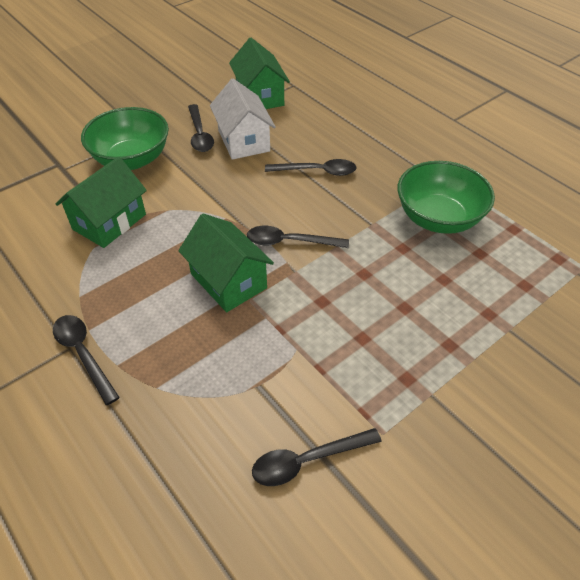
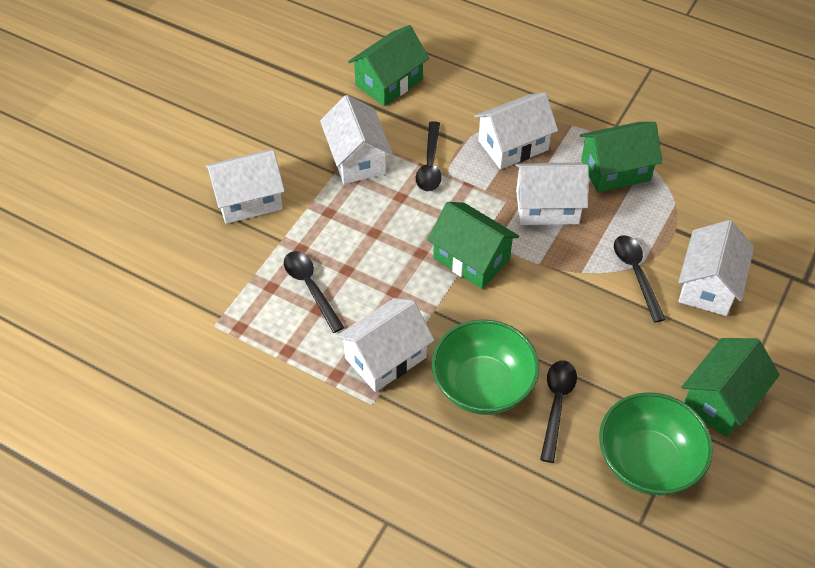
black spoon: [53,315,120,405] [188,104,214,152] [247,226,349,248] [252,428,382,486] [265,159,357,176] = 5 -> [284,251,345,333] [416,121,442,191] [540,361,577,463] [614,235,666,323] = 4
green house: [55,156,147,248] [178,213,274,312] [229,38,290,109] = 3 -> [348,25,429,106] [427,202,519,289] [580,122,663,193] [682,338,780,437] = 4
white house: [210,78,276,160] = 1 -> [206,150,285,224] [320,95,393,184] [336,298,435,392] [474,92,558,169] [515,162,589,225] [678,220,754,316] = 6

